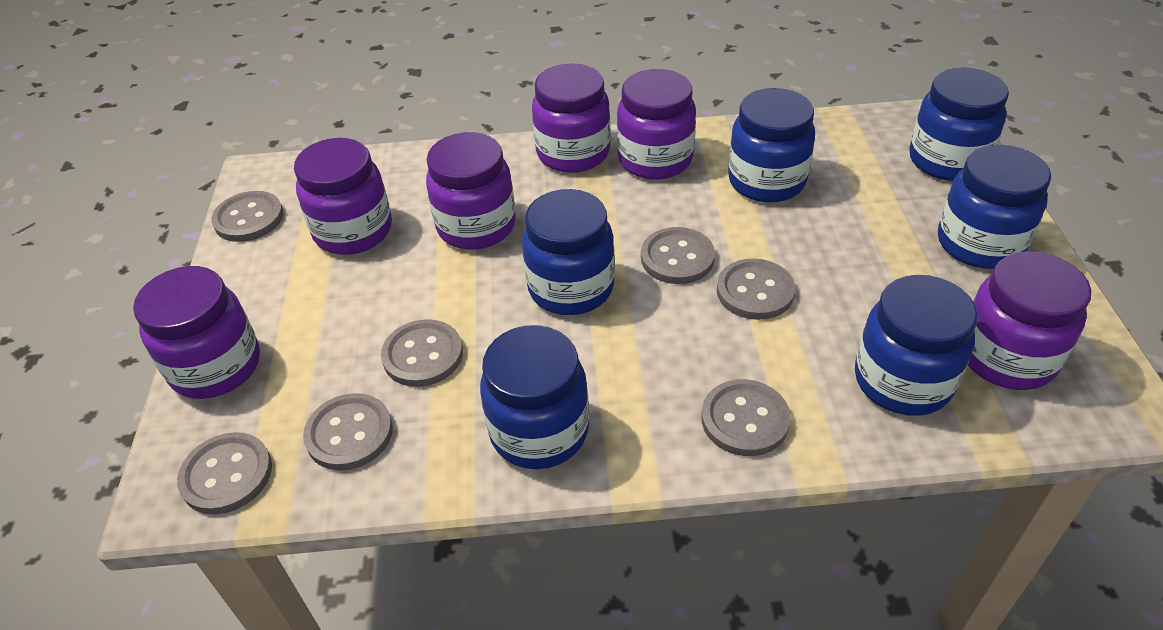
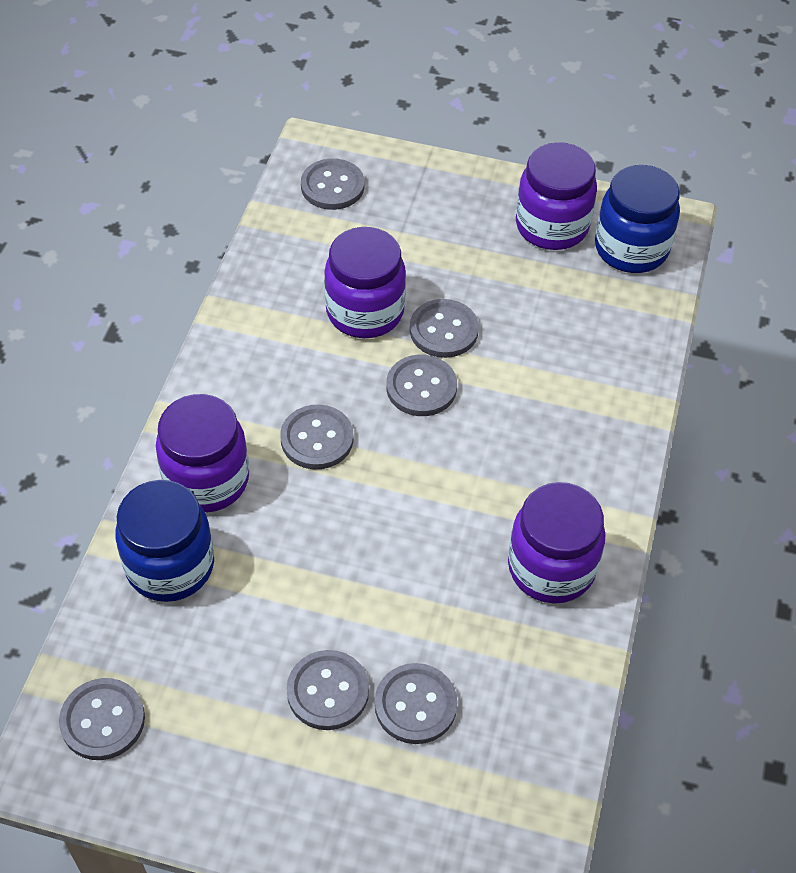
blue jar: [480,325,589,469] [522,189,615,315] [728,88,815,203] [855,275,978,416] [909,67,1009,181] [938,145,1051,269] = 6 -> [115,480,214,602] [595,165,680,273] = 2
purple jar: [133,266,260,399] [294,138,392,255] [426,132,516,250] [532,64,611,173] [617,69,696,180] [968,251,1091,390] = 6 -> [156,394,249,513] [324,227,406,338] [508,482,605,603] [516,142,597,250] = 4

